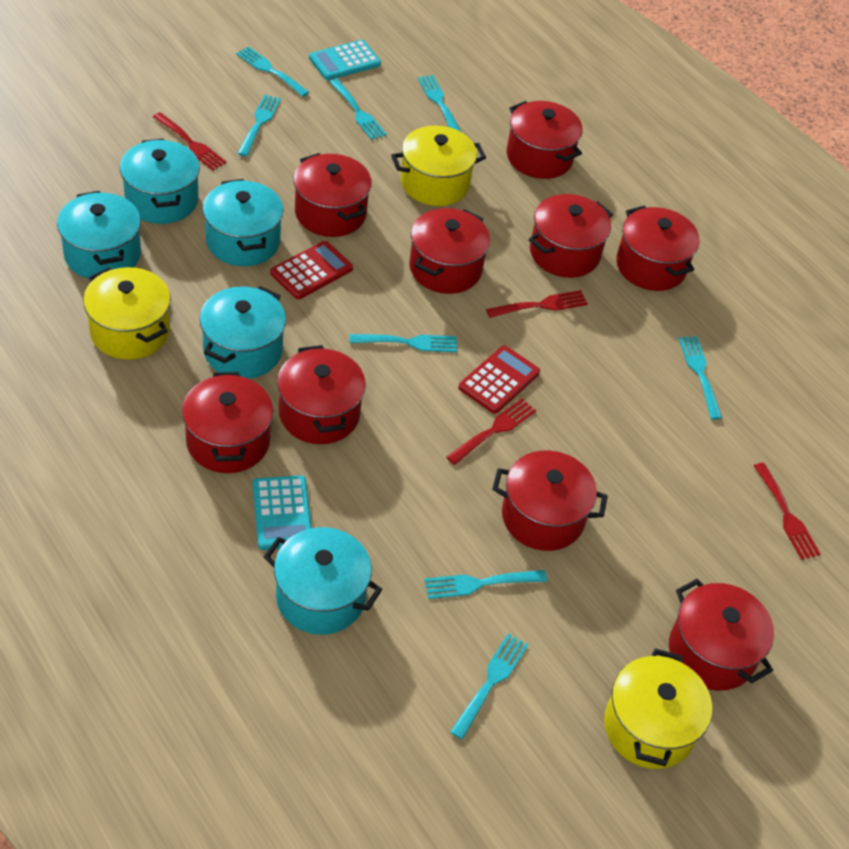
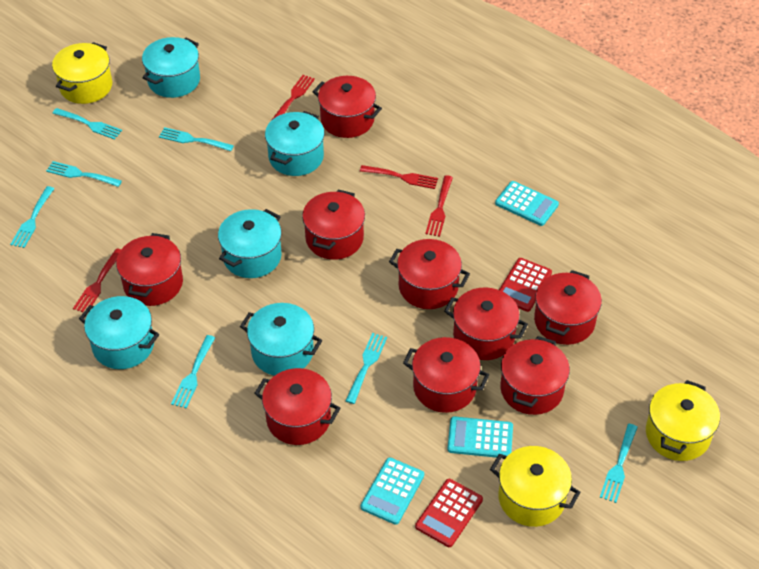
turquoise calculator: [253,475,312,550] [309,40,381,80] = 2 -> [361,457,424,525] [447,416,513,458] [495,181,559,226] = 3
turquoise fork: [236,46,309,97] [237,95,281,157] [329,79,387,140] [350,334,458,352] [417,75,461,132] [424,570,547,599] [450,633,529,740] [678,336,722,420] = 8 -> [10,186,55,248] [46,161,122,187] [52,108,122,140] [159,127,234,151] [171,335,215,408] [345,333,387,404] [600,424,638,503] = 7

